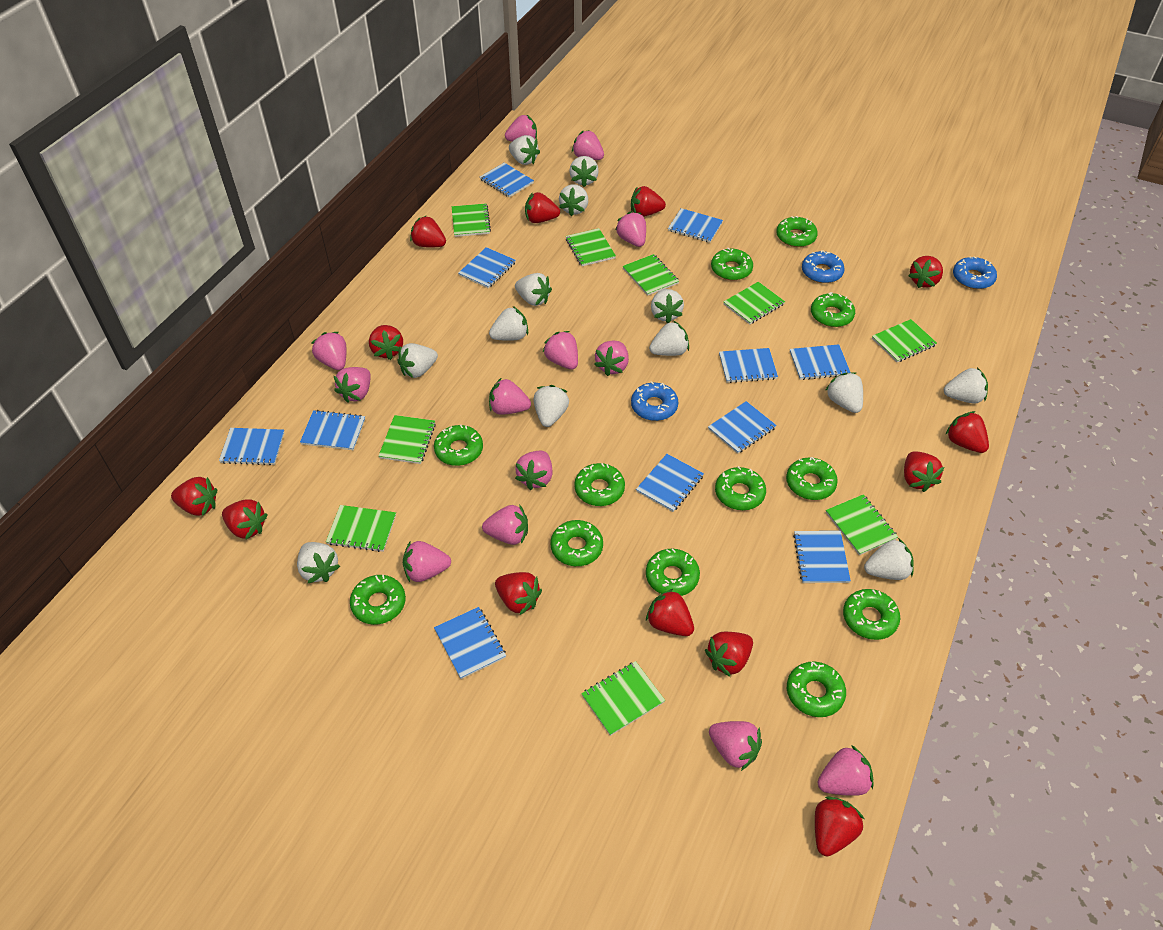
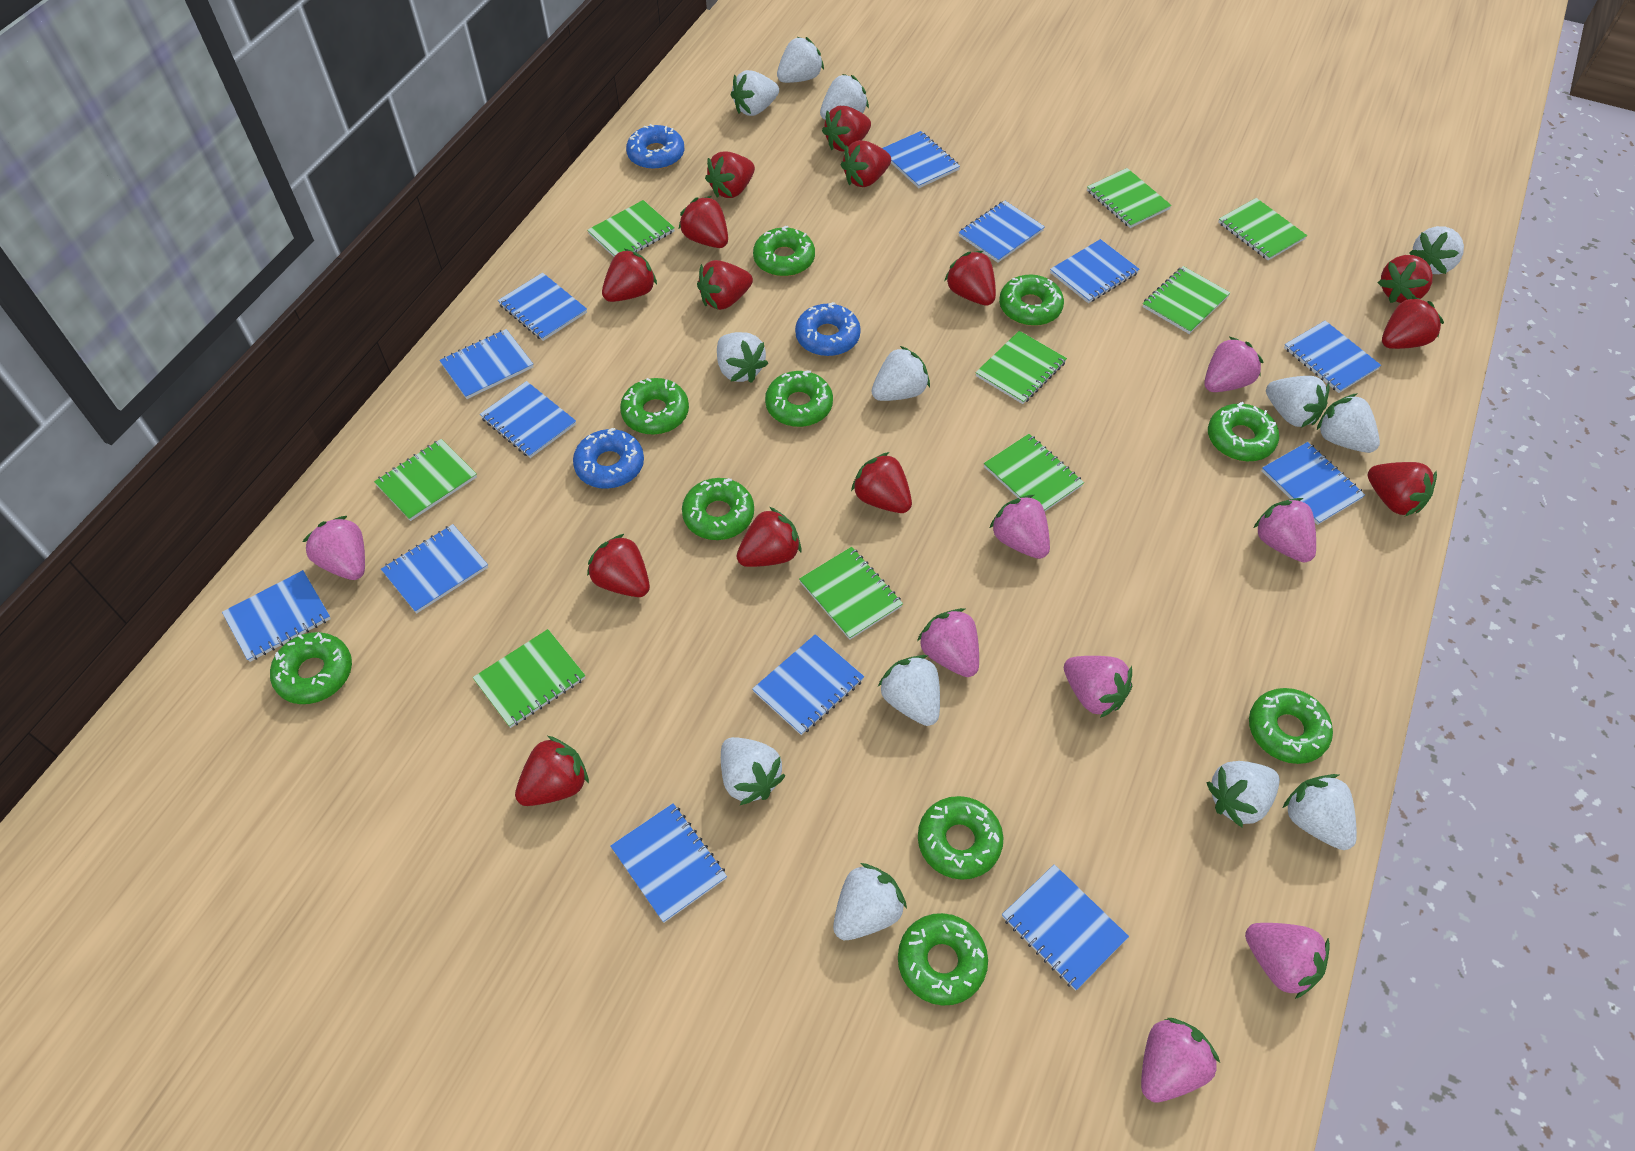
blue notebook: [219,428,285,465] [300,410,365,450] [434,607,506,679] [459,247,516,289] [480,163,534,198] [636,454,704,512] [668,208,723,243] [708,401,777,454] [719,348,778,383] [790,344,851,380] [793,531,851,583] = 11 -> [222,570,331,662] [381,524,488,613] [439,329,533,399] [480,381,576,458] [498,273,587,341] [610,803,727,923] [752,634,864,735] [882,131,960,188] [958,201,1045,263] [1002,864,1129,991] [1050,239,1140,303] [1262,442,1365,525] [1284,321,1381,393] = 13
green donut: [350,575,406,625] [434,425,483,466] [550,520,603,566] [574,463,625,506] [646,549,700,596] [711,248,753,280] [715,466,766,510] [776,216,818,247] [786,457,838,500] [787,661,846,717] [811,292,855,327] [843,589,900,640] = 12 -> [270,632,352,704] [620,378,689,435] [682,478,754,540] [753,226,815,276] [765,370,833,427] [898,913,988,1006] [918,796,1003,880] [999,275,1064,326] [1208,402,1279,462] [1249,688,1333,764] = 10
pink strawberry: [311,332,346,370] [334,367,371,403] [403,541,451,582] [482,504,528,545] [489,378,531,415] [505,115,537,142] [515,451,553,490] [543,331,578,369] [572,130,604,160] [594,341,629,376] [615,211,646,247] [709,721,762,771] [818,745,874,796] = 13 -> [303,516,365,580] [917,608,979,677] [989,495,1050,559] [1064,656,1132,718] [1141,1018,1220,1103] [1204,337,1263,392] [1245,923,1330,999] [1253,498,1316,563] = 8
red strawberry: [171,477,217,516] [222,499,267,540] [369,325,403,360] [410,216,446,248] [495,572,542,615] [525,192,560,223] [631,186,666,217] [646,589,694,636] [705,632,753,677] [815,796,864,856] [904,452,944,492] [908,256,943,288] [946,411,989,453] = 13 -> [515,736,589,806] [587,534,650,597] [602,249,657,302] [679,196,728,248] [697,260,753,310] [705,152,755,198] [737,507,802,567] [822,106,871,152] [841,140,891,187] [851,452,912,513] [944,251,996,306] [1367,462,1437,516] [1378,255,1433,303] [1382,296,1444,349] = 14

